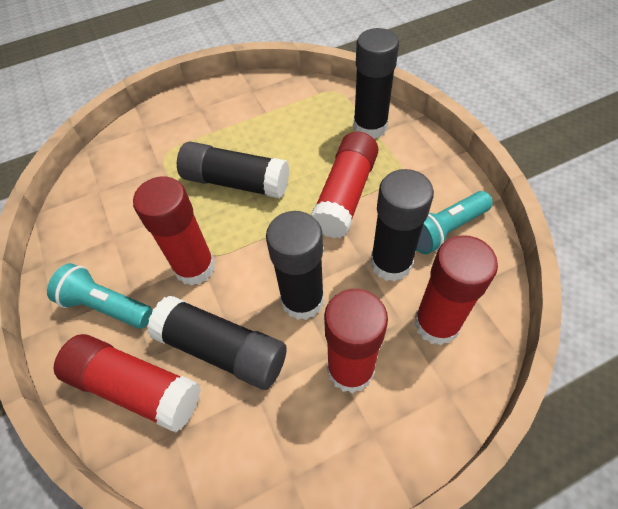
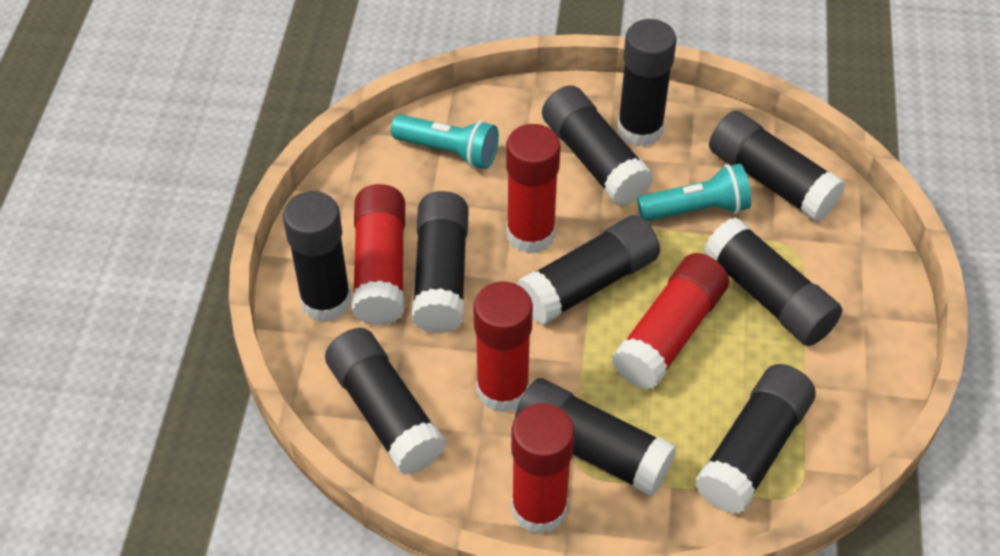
black glue stick: [147,295,287,390] [177,142,289,199] [266,211,324,320] [353,28,399,139] [370,169,434,282] = 5 -> [283,191,351,322] [325,328,446,475] [412,191,469,333] [515,378,677,496] [517,215,660,325] [542,86,654,206] [617,19,676,147] [695,364,816,514] [703,217,842,346] [709,111,846,222] = 10

